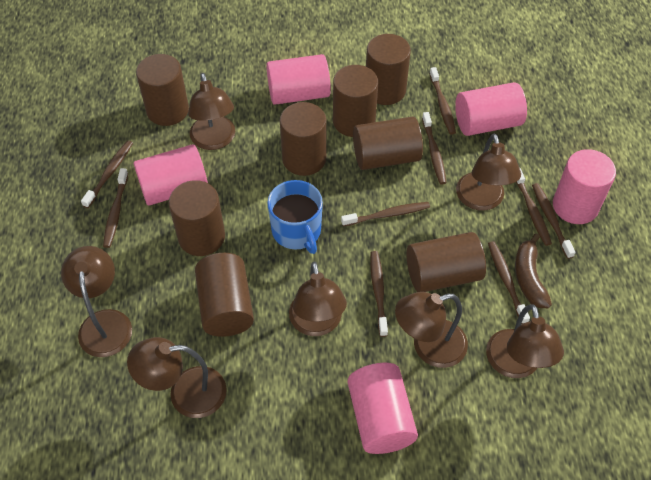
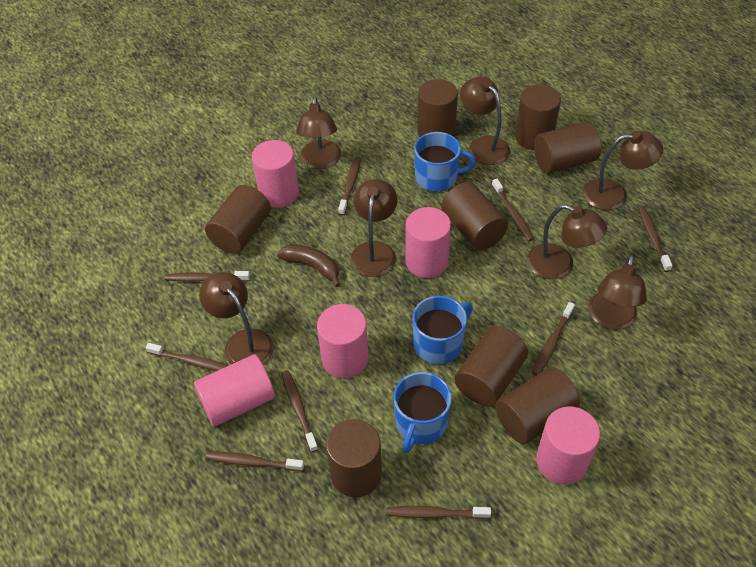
blue mug: [267,180,323,254] = 1 -> [393,372,452,453] [412,296,473,364] [414,132,476,192] = 3

